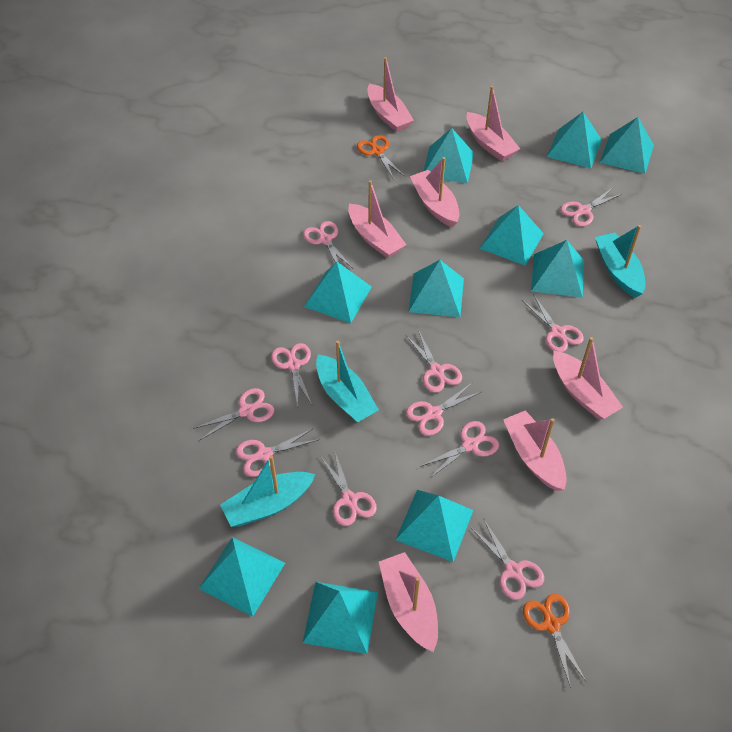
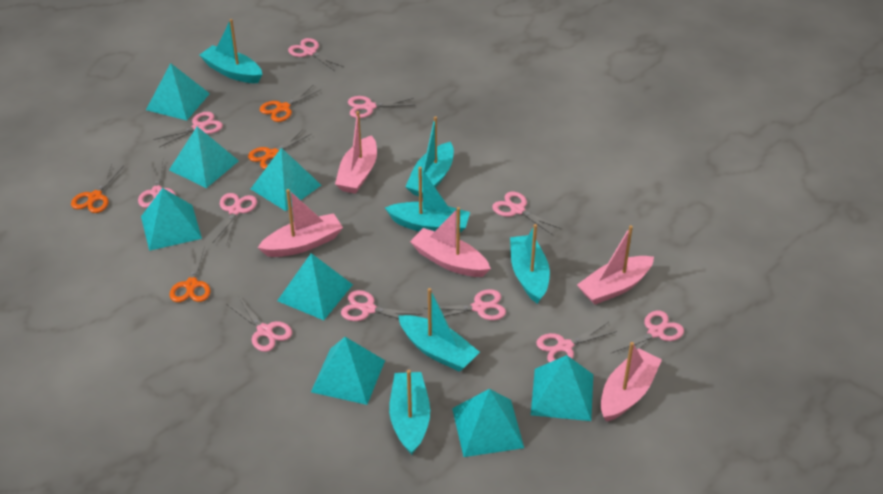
orange scissors: [357,135,404,179] [523,594,587,688] = 2 -> [71,164,124,213] [169,246,211,302] [248,129,311,169] [260,85,322,122] = 4
pink boat: [348,180,407,258] [367,57,414,132] [379,552,438,652] [410,157,459,227] [466,86,520,161] [503,411,567,491] [553,337,623,420] = 7 -> [258,189,343,257] [335,111,377,194] [410,207,491,277] [577,225,654,305] [601,342,662,422] = 5
turquoise boat: [220,455,316,527] [316,341,379,423] [595,225,645,298] = 3 -> [200,19,263,83] [385,167,470,233] [389,370,430,455] [398,288,480,372] [405,116,454,198] [510,224,550,304] = 6
turquoise pyramid: [199,537,285,617] [303,582,378,654] [304,262,372,323] [396,490,473,562] [409,260,464,317] [424,128,474,184] [479,205,544,265] [531,240,584,298] [547,112,602,168] [600,117,654,174] = 10 -> [141,188,202,251] [146,63,210,121] [169,126,239,188] [251,148,321,211] [277,253,353,320] [311,337,385,405] [452,389,524,457] [531,355,593,421] = 8

